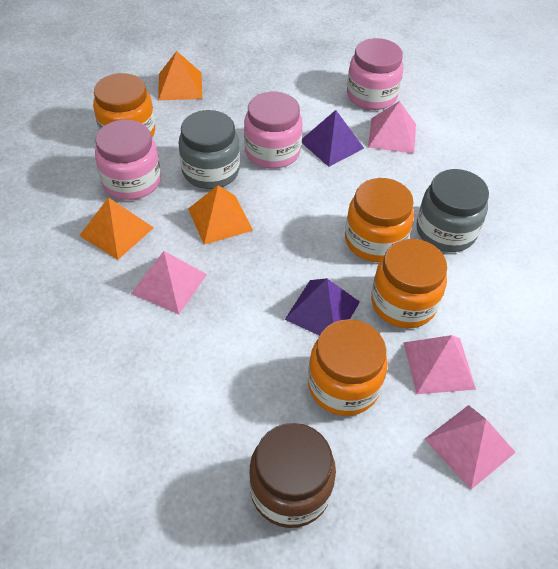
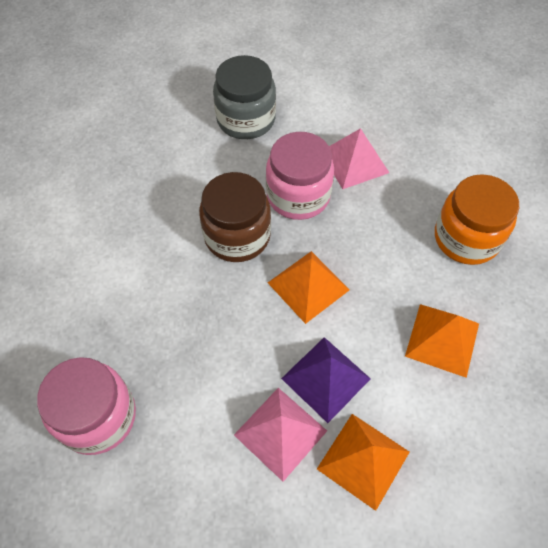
grey jar: [179,110,240,189] [417,169,489,252] = 2 -> [213,55,276,139] = 1
orange jar: [93,73,155,137] [308,319,388,416] [345,178,414,262] [371,239,447,328] = 4 -> [435,174,519,265] = 1
pink jar: [95,120,161,200] [244,92,303,169] [347,38,403,110] = 3 -> [37,357,136,455] [266,132,334,220] = 2
pink pyramid: [131,251,207,314] [368,101,416,154] [403,335,476,394] [424,405,516,489] = 4 -> [234,388,327,482] [329,128,389,189] = 2
purple pyramid: [285,278,360,336] [302,110,364,167] = 2 -> [281,337,371,423] = 1

